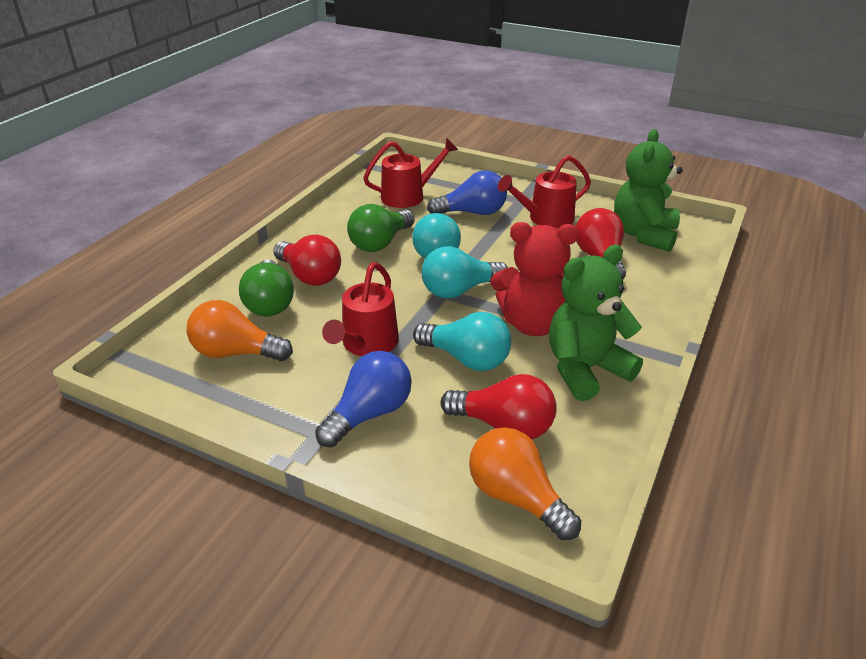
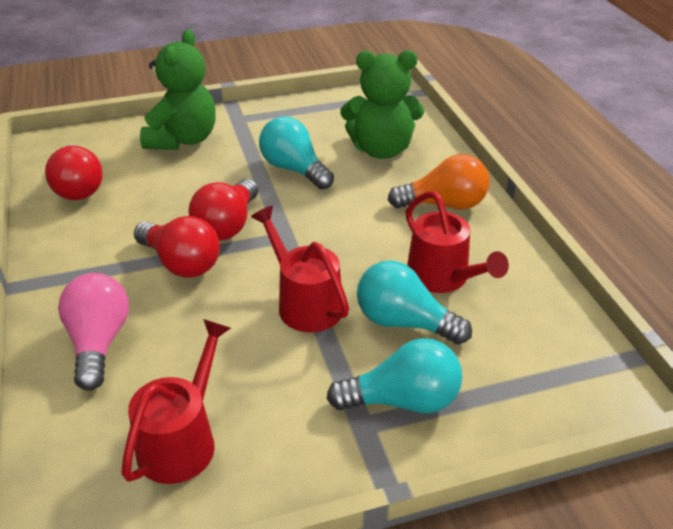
blue light bulb: [315,351,412,447] [427,170,507,215] = 2 -> none = 0
green light bulb: [239,259,294,316] [347,204,415,252] = 2 -> none = 0
orange light bulb: [187,300,293,361] [469,427,581,540] = 2 -> [388,154,490,210] = 1
pink light bulb: none = 0 -> [58,273,129,391] = 1
red teddy bear: [491,222,579,336] = 1 -> none = 0

